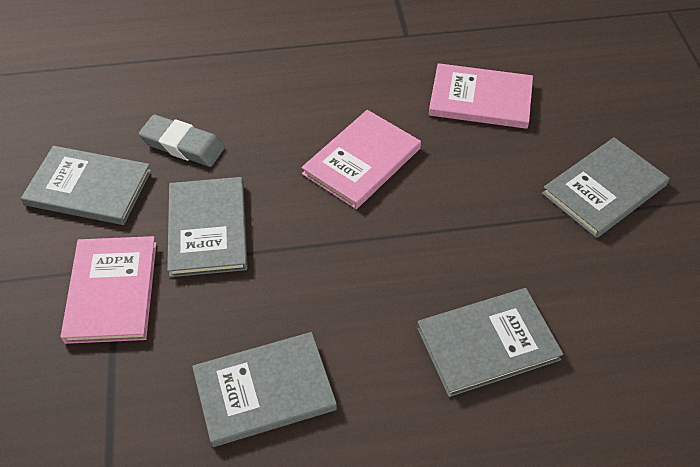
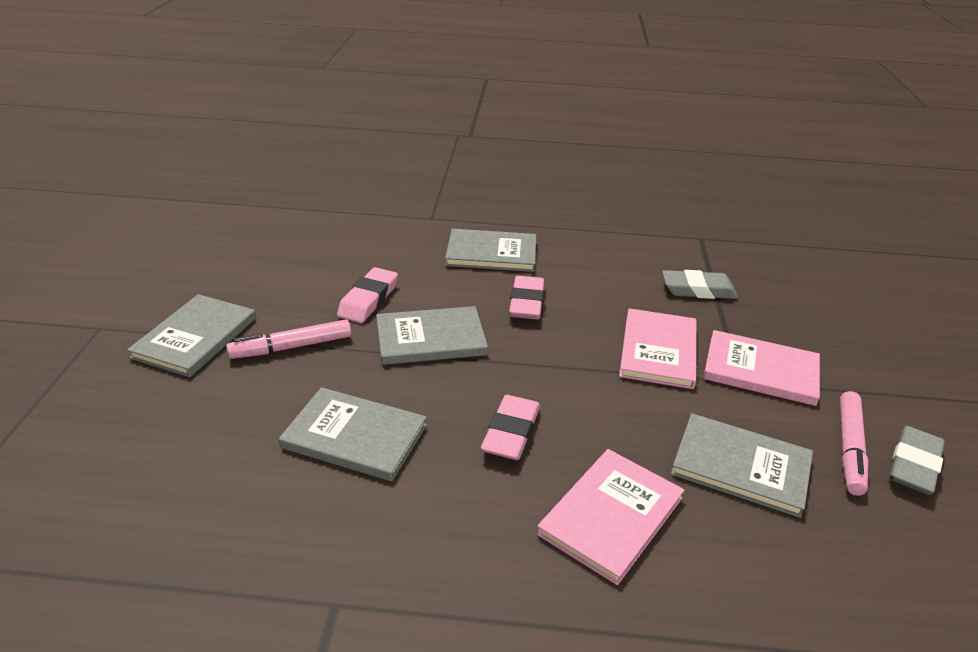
grey eraser: [139,115,225,167] = 1 -> [662,270,738,299] [889,426,945,495] = 2
pink eraser: none = 0 -> [337,267,398,323] [481,395,540,460] [509,276,544,320] = 3
pink marker: none = 0 -> [226,319,351,359] [840,391,868,496] = 2

